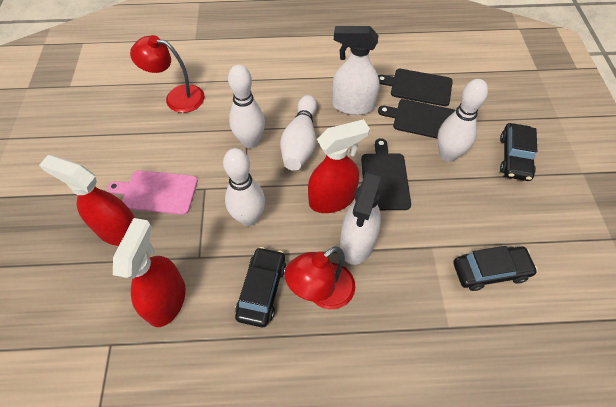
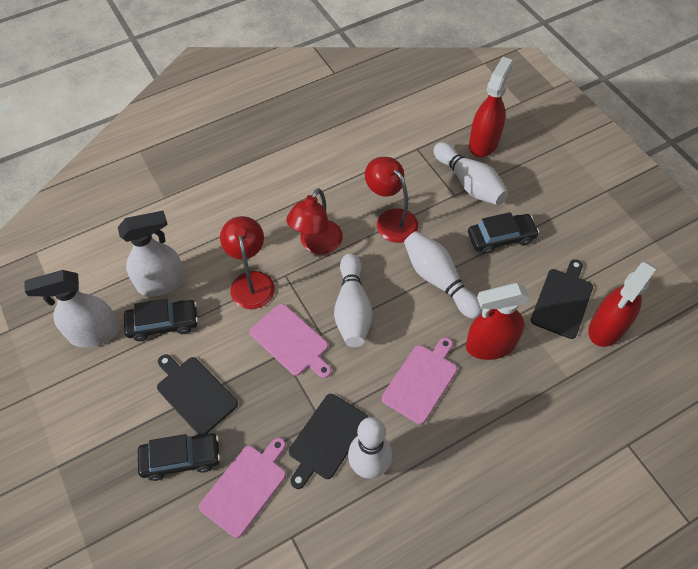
pink cutting board: [107,170,198,215] = 1 -> [199,438,286,538] [250,304,332,378] [382,337,457,424] = 3
red lamp: [130,35,205,113] [284,246,355,309] = 2 -> [220,216,275,309] [286,188,343,254] [365,157,419,243] = 3

